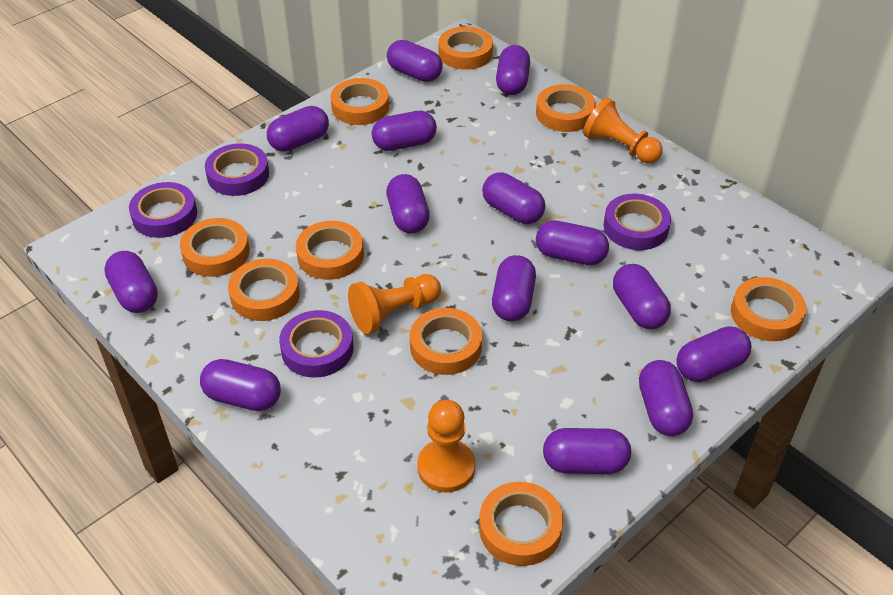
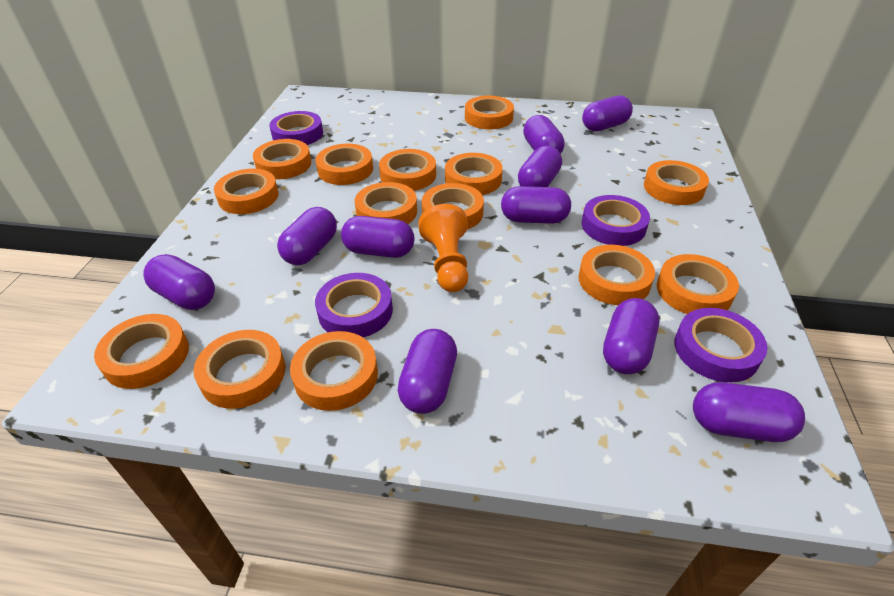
orange pawn: [348,274,441,334] [417,400,475,493] [583,98,663,163] = 3 -> [418,204,468,292] = 1
orange tape: [180,218,250,277] [228,259,300,321] [296,221,364,280] [331,78,389,125] [410,308,482,375] [438,26,493,70] [479,482,564,566] [536,84,595,132] [731,277,806,341] = 9 -> [94,314,189,389] [194,330,285,409] [214,169,278,214] [253,139,311,179] [290,331,378,411] [315,144,373,185] [355,182,417,224] [379,149,436,191] [422,183,484,229] [445,153,503,195] [465,96,514,129] [579,245,655,305] [644,160,709,205] [657,254,739,314] = 14
purple capsule: [104,251,158,313] [200,359,281,411] [267,106,329,152] [372,111,437,151] [386,174,430,233] [387,40,443,82] [482,173,545,224] [492,255,536,321] [496,45,530,95] [536,220,609,265] [543,428,631,474] [613,264,671,329] [639,360,693,436] [676,326,752,382] = 14 -> [143,254,215,310] [277,207,337,265] [341,216,414,258] [397,329,457,414] [501,186,571,224] [518,146,562,187] [523,115,565,154] [582,95,633,131] [603,298,659,374] [693,382,805,442] = 10

